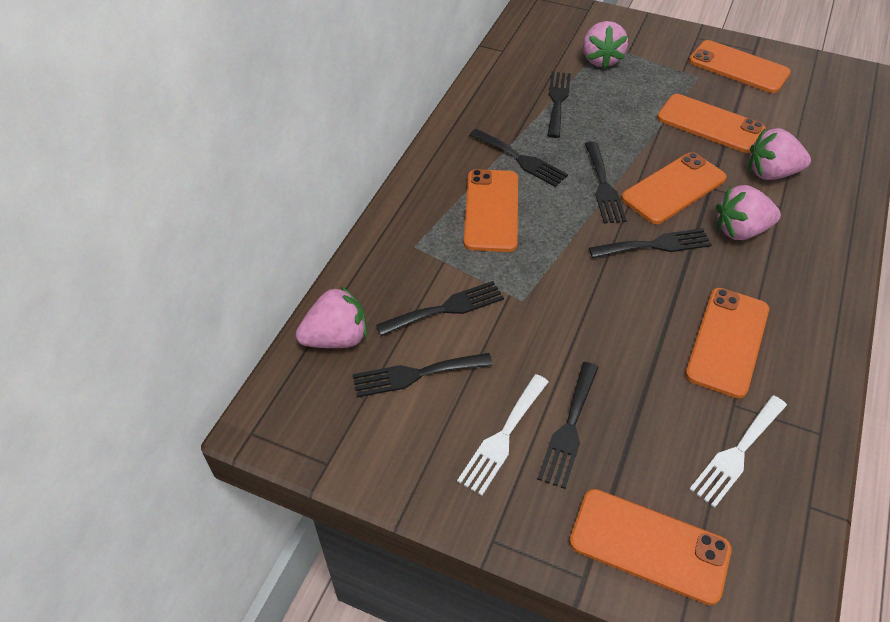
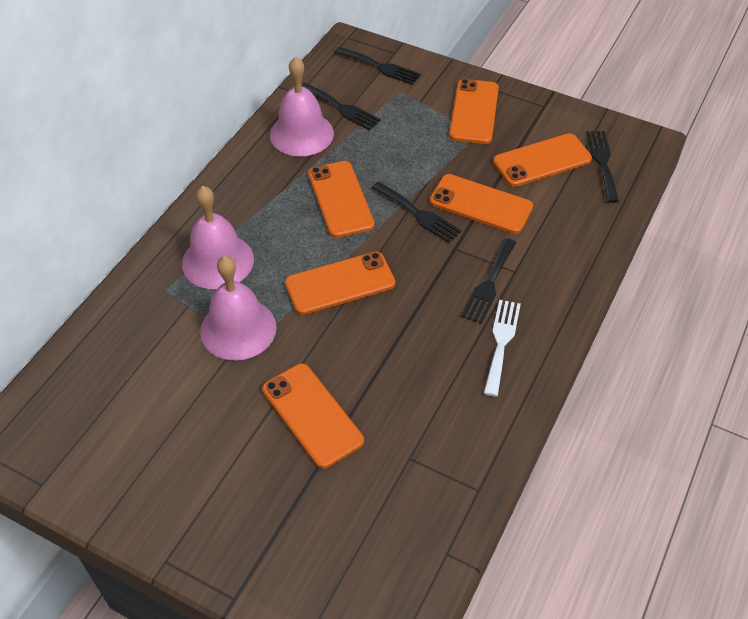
black fork: [353,353,493,397] [376,281,504,336] [469,129,568,187] [537,362,599,489] [547,72,571,138] [585,141,627,223] [589,228,712,258] = 7 -> [302,83,381,131] [334,47,421,85] [372,182,462,243] [462,238,516,324] [586,131,619,203] = 5
pink bell: none = 0 -> [182,186,254,289] [200,256,277,360] [270,57,334,156] = 3
pink strawberry: [296,286,367,348] [583,21,628,69] [716,185,781,240] [749,128,811,180] = 4 -> none = 0
white fork: [457,374,549,496] [689,395,787,508] = 2 -> [484,300,521,396] = 1

